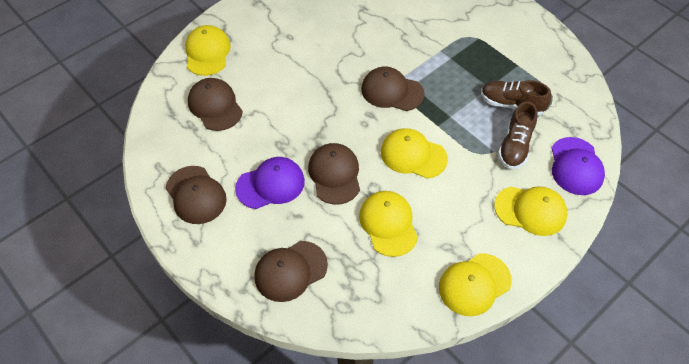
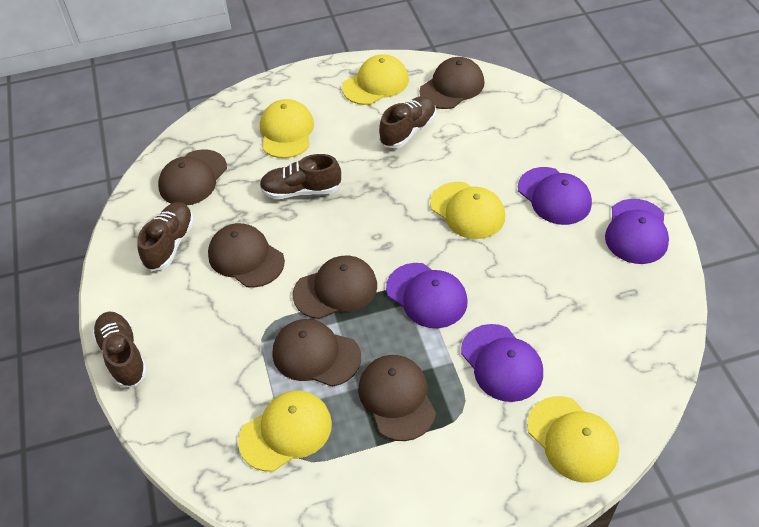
brown cap: [166,166,227,224] [188,78,243,131] [254,241,328,302] [308,143,360,205] [361,66,424,111] = 5 -> [158,149,227,205] [208,223,285,288] [273,319,361,387] [293,255,377,319] [358,355,436,441] [420,57,484,109] = 6
brown shoe: [481,80,551,116] [498,101,537,169] = 2 -> [92,311,148,388] [137,202,194,271] [260,154,341,199] [379,96,436,148] = 4
purple cap: [235,157,305,209] [552,137,605,195] = 2 -> [386,263,467,328] [461,324,543,402] [518,167,592,225] [605,199,669,264] = 4

